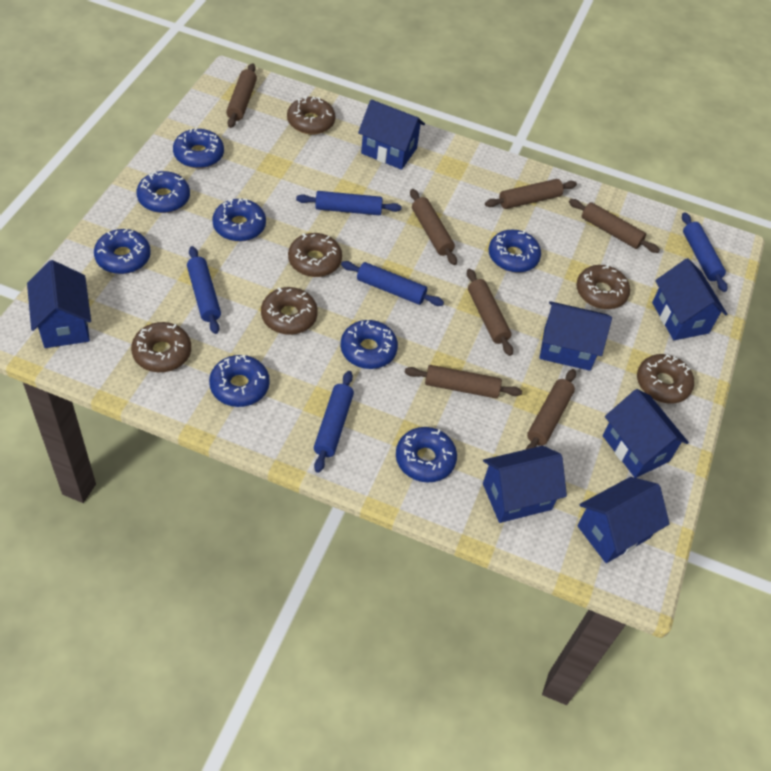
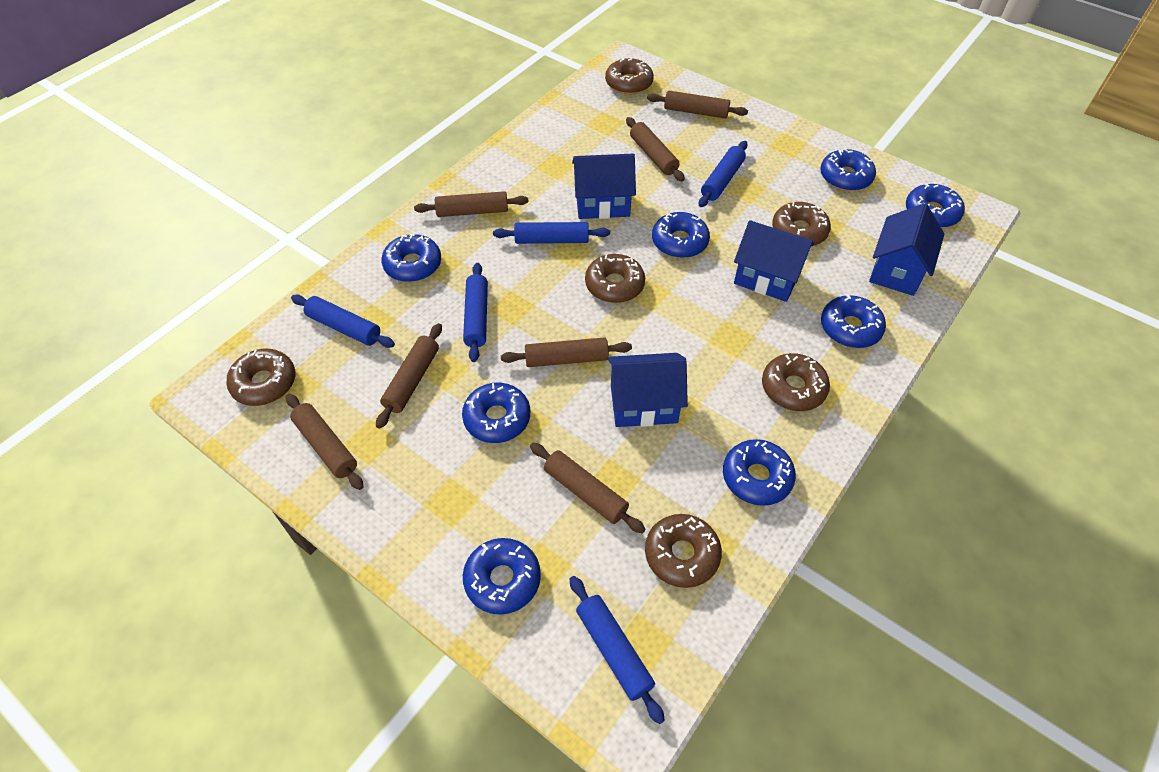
blue house: [27,260,91,348] [358,99,425,170] [483,446,567,523] [540,301,612,371] [577,477,670,563] [603,389,689,478] [652,258,727,340] = 7 -> [572,154,636,219] [607,353,688,427] [734,220,814,302] [869,203,945,296] = 4

